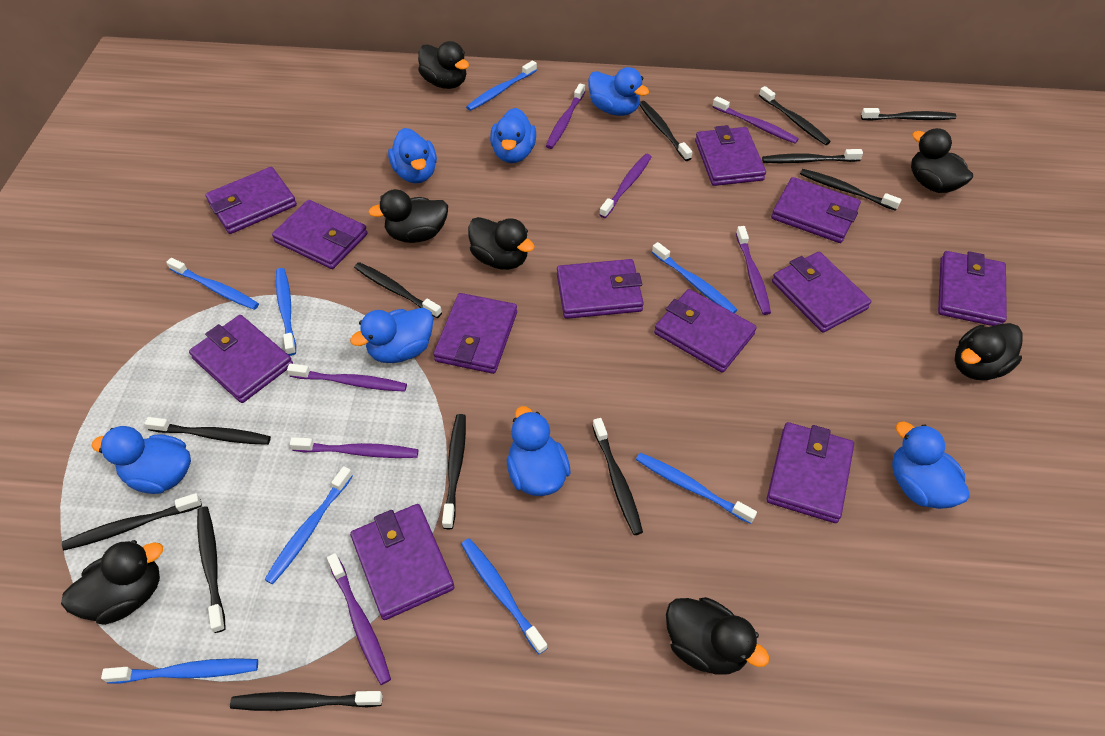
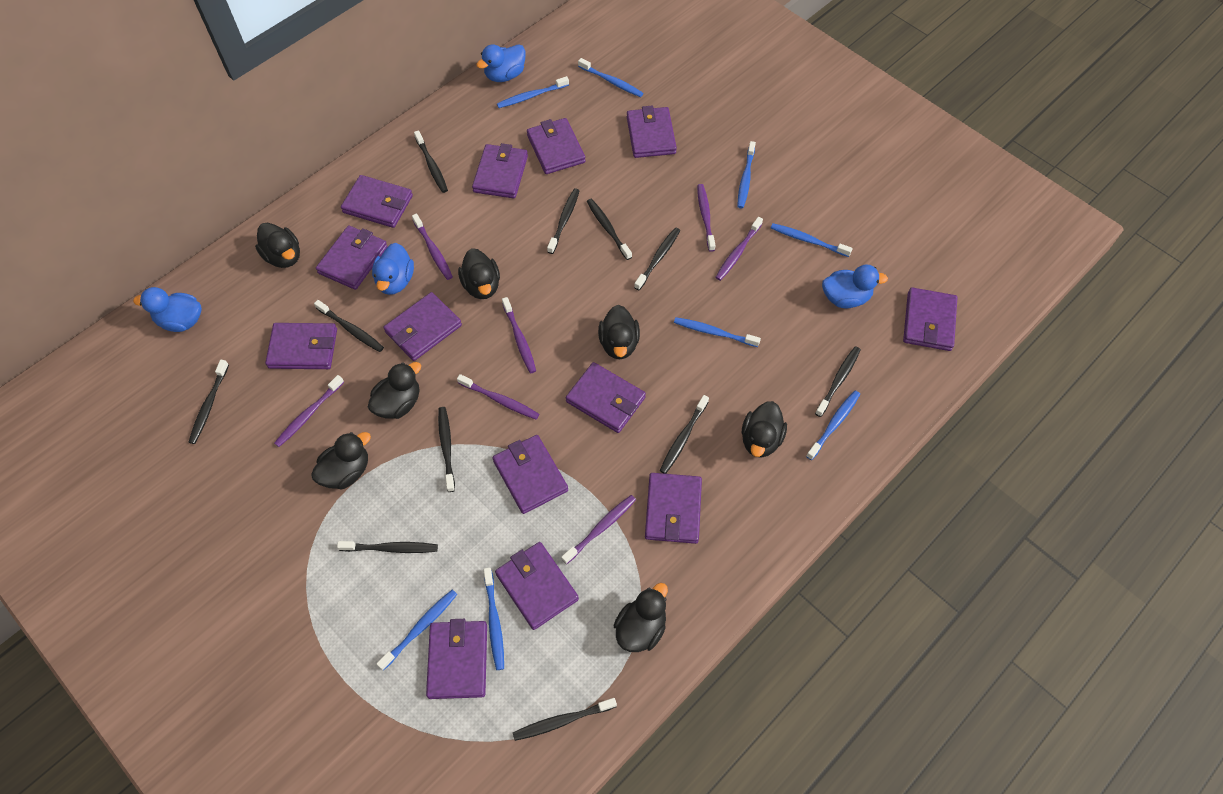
black toothbrush: [62,493,202,550] [144,417,271,445] [197,506,226,633] [230,691,383,711] [354,262,442,318] [442,414,466,529] [592,418,643,535] [639,101,692,161] [759,86,831,145] [762,149,863,163] [800,169,902,211] [861,108,956,121] = 12 -> [188,360,229,444] [314,300,384,352] [337,541,438,553] [414,130,448,193] [438,407,455,492] [513,698,617,741] [547,188,580,254] [587,199,632,260] [634,227,680,290] [660,395,709,474] [815,346,861,417] = 11
blue duck: [92,426,191,494] [350,308,433,363] [388,128,437,183] [490,108,536,163] [507,406,571,496] [588,67,649,116] [892,421,970,509] = 7 -> [133,287,202,332] [372,243,414,295] [476,44,526,82] [822,264,888,308] = 4
purple wallet: [189,315,293,403] [205,167,297,234] [272,200,368,269] [350,504,454,620] [433,293,517,374] [557,259,644,319] [654,289,757,373] [695,125,766,186] [767,422,854,523] [771,177,861,243] [772,252,871,332] [938,251,1007,326] = 12 -> [265,323,337,369] [316,226,388,290] [341,175,413,228] [383,292,462,361] [426,619,487,699] [472,143,528,198] [492,435,568,514] [495,542,579,630] [527,118,586,174] [566,362,646,433] [627,106,677,158] [645,473,702,544] [903,287,957,351] = 13

